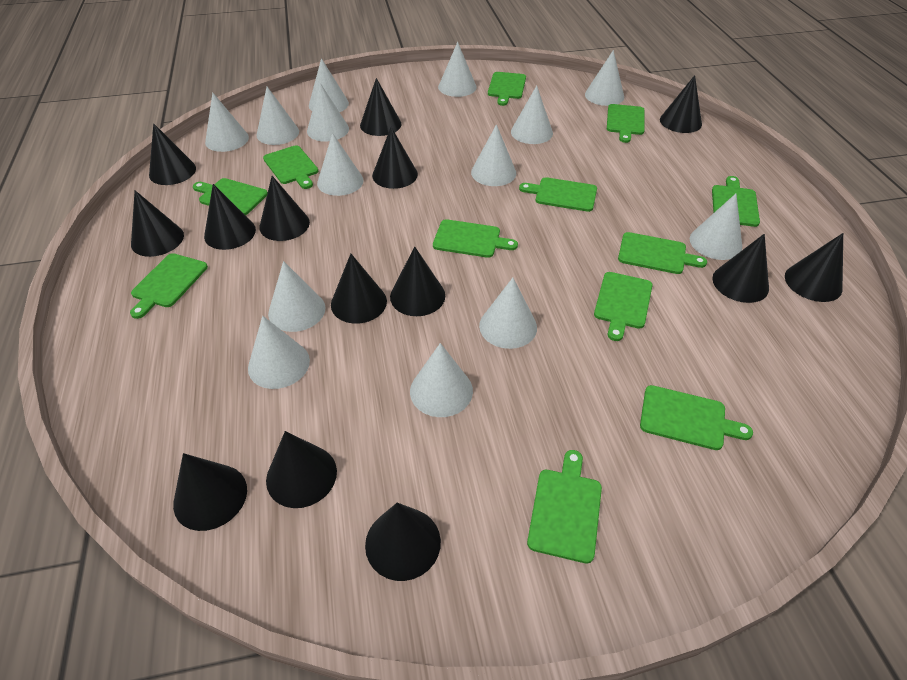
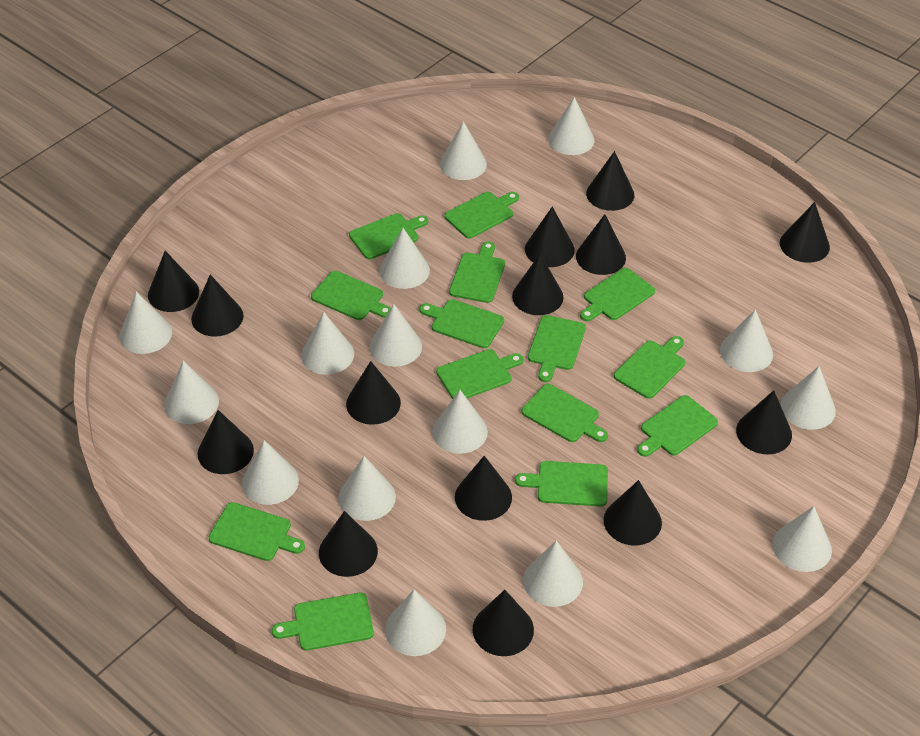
green cutting board: [130,253,208,319] [193,178,268,215] [263,145,318,189] [433,219,518,258] [488,72,526,106] [519,177,597,212] [527,450,602,563] [594,272,653,341] [607,104,645,143] [618,232,707,274] [640,385,753,450] [712,176,760,227] = 12 -> [209,502,305,561] [272,593,374,651] [311,271,391,320] [349,213,428,259] [419,299,504,348] [436,349,523,399] [444,192,519,239] [449,241,505,303] [515,461,608,507] [521,384,608,442] [528,315,586,382] [580,268,655,321] [614,336,685,399] [637,395,718,457] = 14
white cone: [205,92,249,152] [248,316,310,389] [256,87,299,145] [268,261,326,332] [307,83,349,142] [309,58,349,112] [317,133,364,196] [410,343,473,417] [438,42,476,97] [471,124,516,186] [479,278,537,349] [511,86,553,144] [585,50,624,106] [690,194,742,260] = 14 -> [119,291,172,354] [164,361,219,424] [242,440,299,505] [301,312,354,375] [338,456,396,521] [369,304,422,367] [379,228,430,289] [385,590,446,656] [432,390,488,454] [440,121,487,180] [523,541,583,607] [548,97,595,155] [720,309,773,372] [772,506,832,572] [781,366,836,430] = 15

